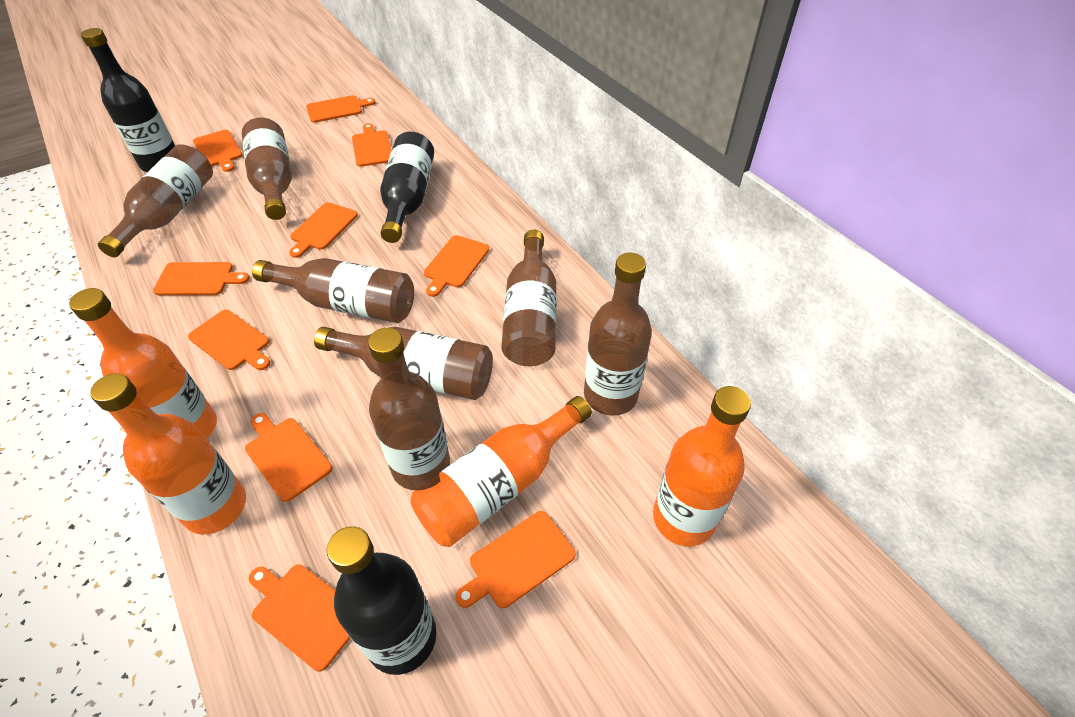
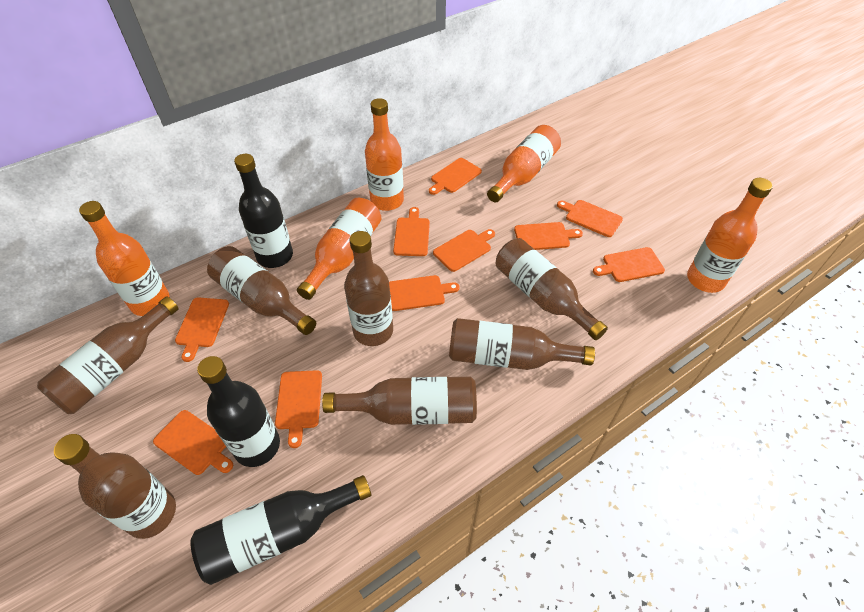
orange bottle: [69,288,217,439] [90,373,246,534] [411,396,592,547] [653,386,751,546] = 4 -> [79,201,170,316] [297,198,382,300] [365,98,404,211] [487,125,561,202] [687,178,773,293] = 5

